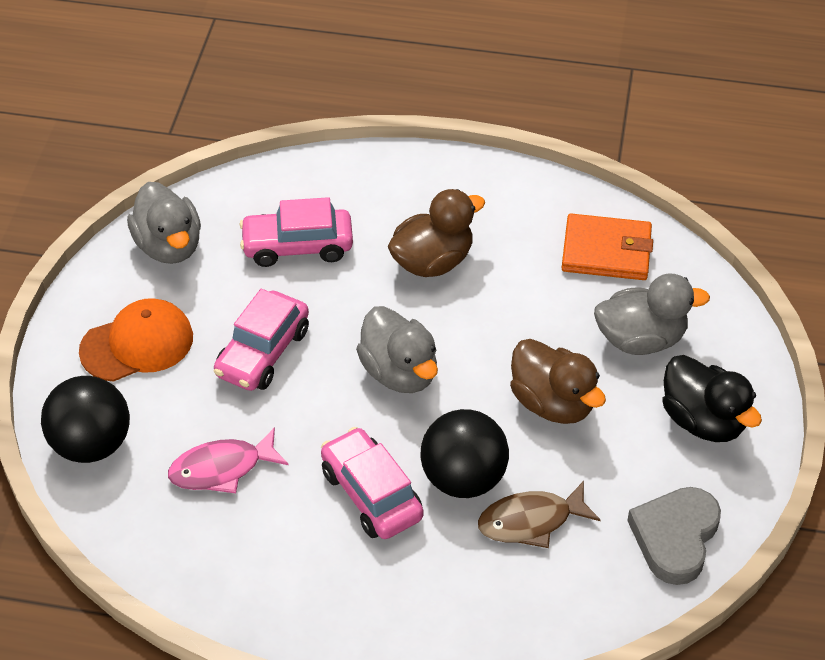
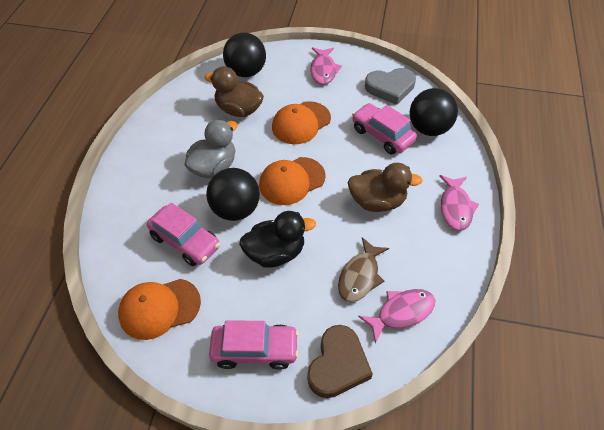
black ball: [41,376,130,463] [420,409,509,498] = 2 -> [206,168,260,221] [223,33,266,77] [410,88,458,136] = 3
brown heart: none = 0 -> [307,325,373,398] = 1
grey duck: [127,182,201,264] [356,306,438,393] [594,273,710,355] = 3 -> [184,120,238,178] = 1
orange cap: [79,298,193,382] = 1 -> [118,279,201,340] [259,157,326,205] [272,101,331,144] = 3
orange wallet: [562,214,653,280] = 1 -> none = 0
pink fish: [168,427,289,493] = 1 -> [310,47,342,85] [358,289,435,344] [440,175,479,231] = 3

